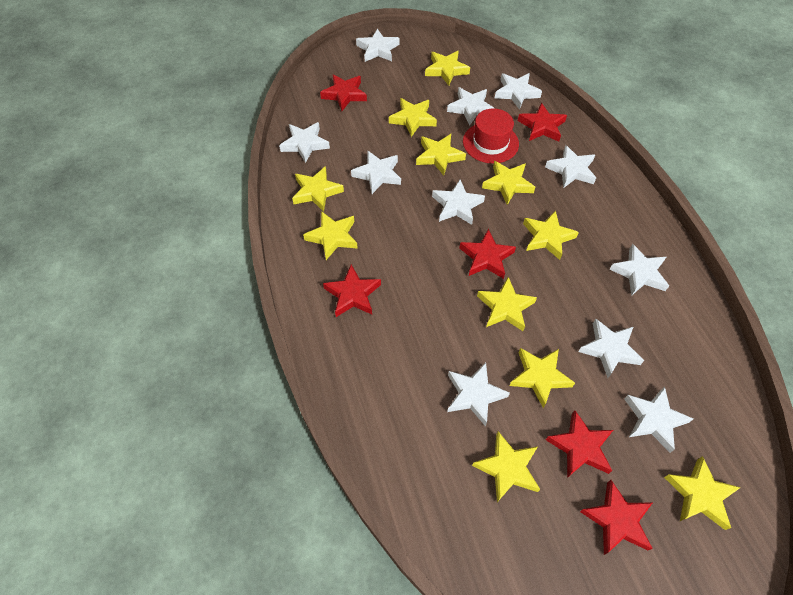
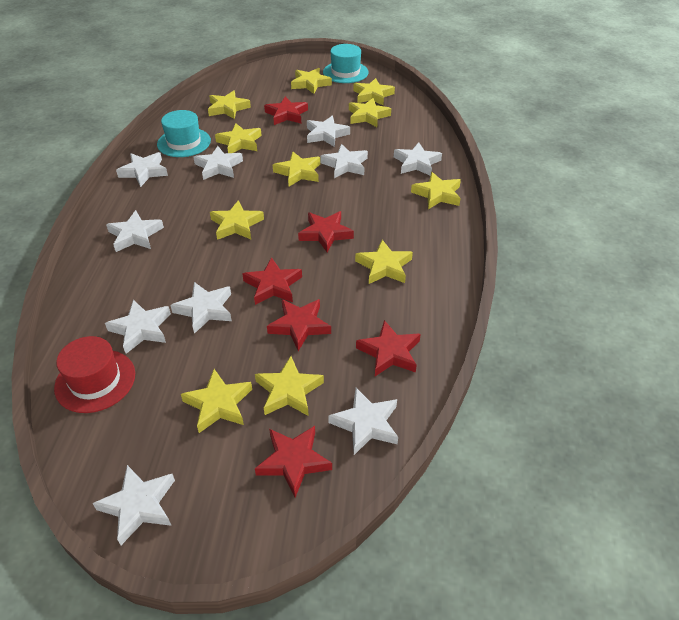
turquoise hat: none = 0 -> [157,110,211,157] [323,44,369,83] = 2
white star: [279,122,330,163] [351,151,401,194] [356,29,399,62] [432,179,485,225] [447,87,495,125] [447,362,510,426] [495,73,542,110] [545,145,596,188] [578,319,644,378] [610,244,669,296] [624,386,693,453] = 11 -> [92,465,175,545] [105,300,171,354] [106,210,164,252] [116,152,168,187] [170,282,232,334] [193,146,243,180] [307,116,350,147] [320,144,368,178] [328,388,398,455] [394,143,442,176] = 10

